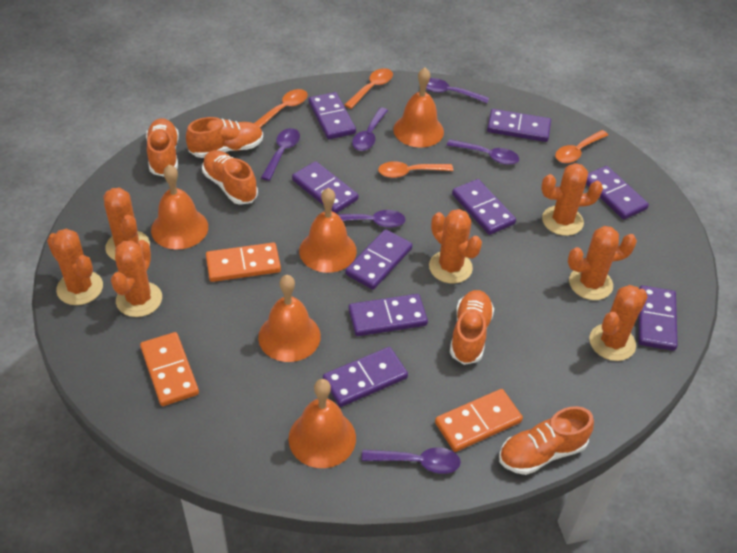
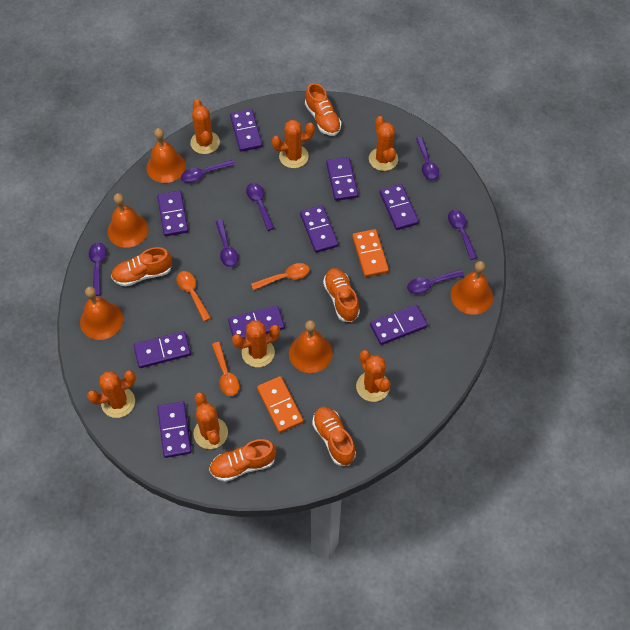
orange domino: [140,332,199,406] [206,242,281,282] [435,389,523,452] = 3 -> [257,376,303,433] [352,229,389,277] = 2
orange spoon: [254,89,308,128] [344,68,393,109] [378,161,453,178] [555,130,608,163] = 4 -> [176,271,211,322] [212,342,239,396] [251,263,309,290] = 3
purple spoon: [261,128,300,181] [337,210,406,228] [352,107,388,151] [362,448,461,474] [426,78,489,103] [446,139,519,165] = 6 -> [89,242,107,296] [181,160,236,183] [215,220,239,267] [246,183,274,231] [407,269,464,294] [416,137,439,180] [448,210,478,260] = 7

